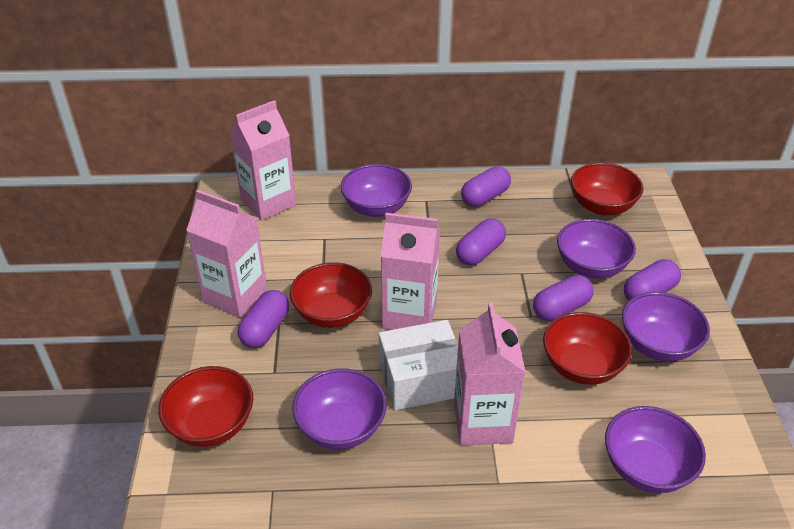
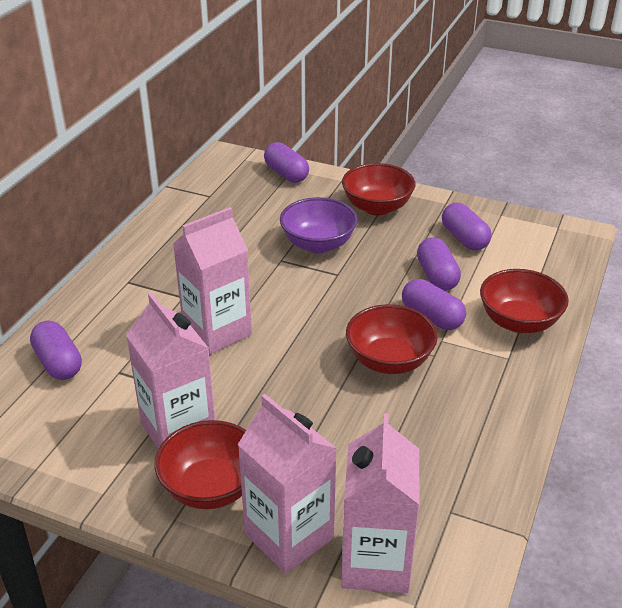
purple bowl: [292,368,387,450] [341,164,412,217] [557,219,636,279] [605,406,706,493] [622,292,710,362] = 5 -> [280,197,358,253] = 1
white box: [379,320,458,410] = 1 -> none = 0

